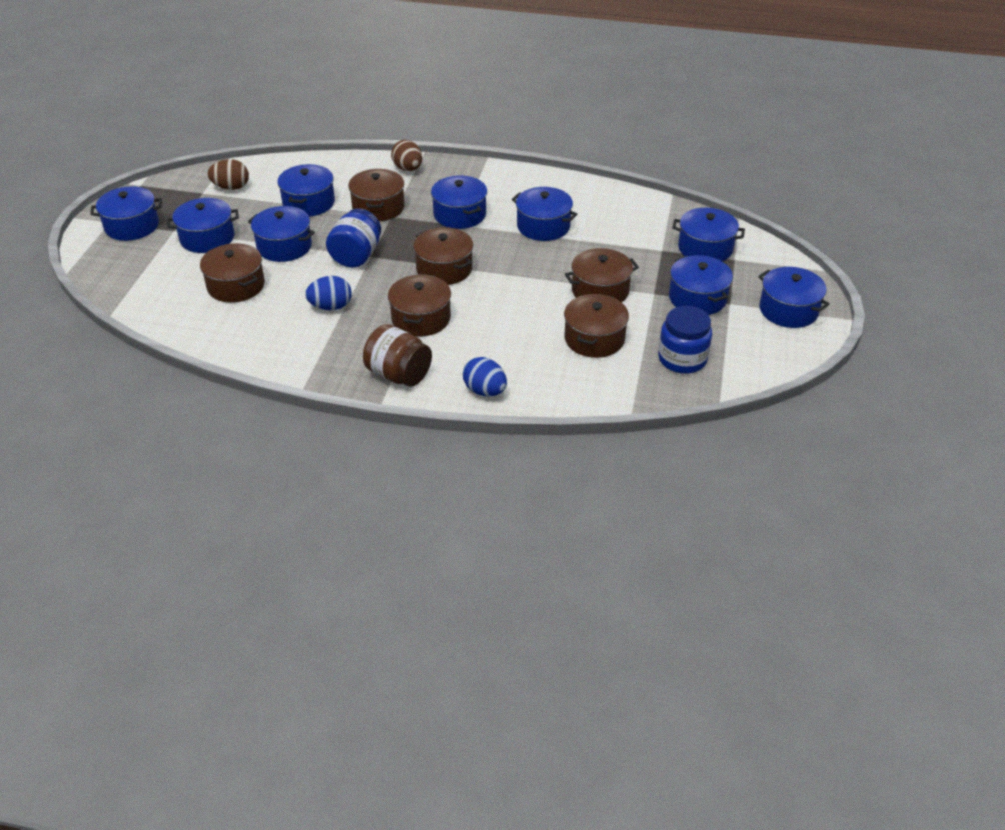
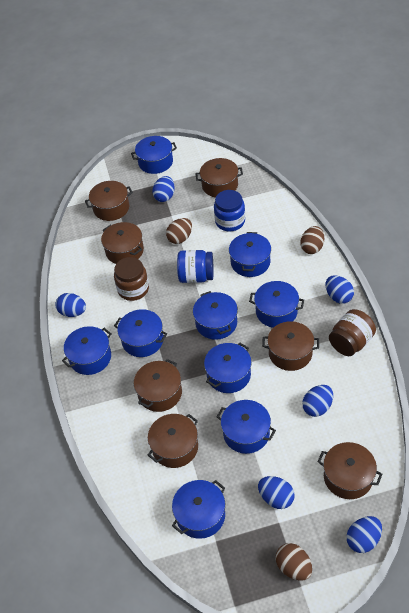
blue egg: [305,276,352,310] [463,357,507,396] = 2 -> [55,293,86,317] [152,176,175,202] [258,476,295,509] [302,385,333,417] [325,276,354,304] [346,516,382,553] = 6
brown egg: [208,159,249,190] [391,140,422,171] = 2 -> [166,218,192,244] [276,543,312,581] [300,226,324,254] = 3
brown jar: [363,324,432,387] = 1 -> [114,257,149,301] [329,309,376,356] = 2
brown pot: [200,243,265,303] [348,169,405,221] [388,274,451,337] [413,227,473,285] [564,294,629,358] [565,248,639,302] = 6 -> [85,181,133,221] [101,222,144,264] [134,359,182,412] [148,414,198,468] [195,158,243,198] [262,321,319,371] [318,442,382,499] = 7

